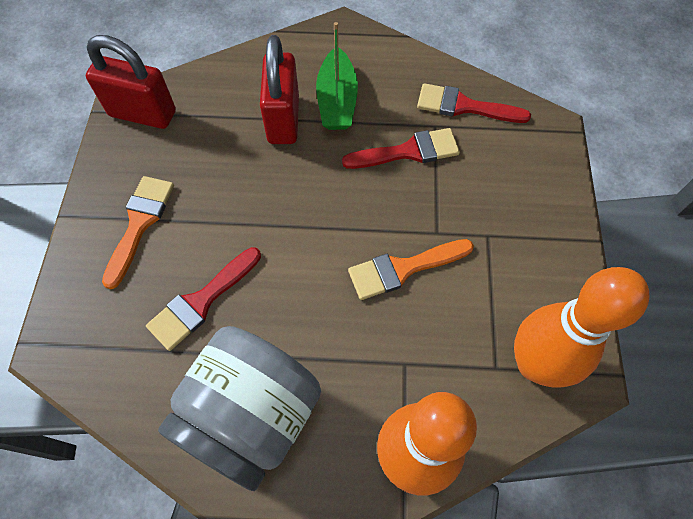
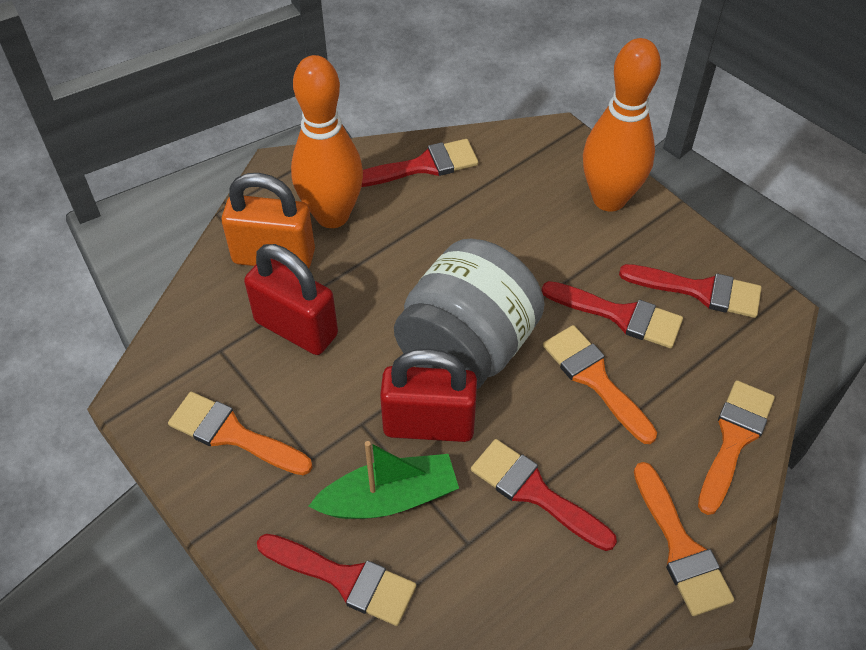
orange brush: [102,176,174,289] [348,239,474,300] = 2 -> [168,392,312,475] [543,325,657,444] [634,462,734,616] [698,380,775,515] = 4
orange padlock: none = 0 -> [222,173,315,268] = 1
red brush: [146,247,261,351] [342,128,460,169] [417,83,531,123] = 3 -> [257,534,416,626] [362,139,478,187] [471,439,617,551] [542,281,683,348] [619,264,762,318] = 5

